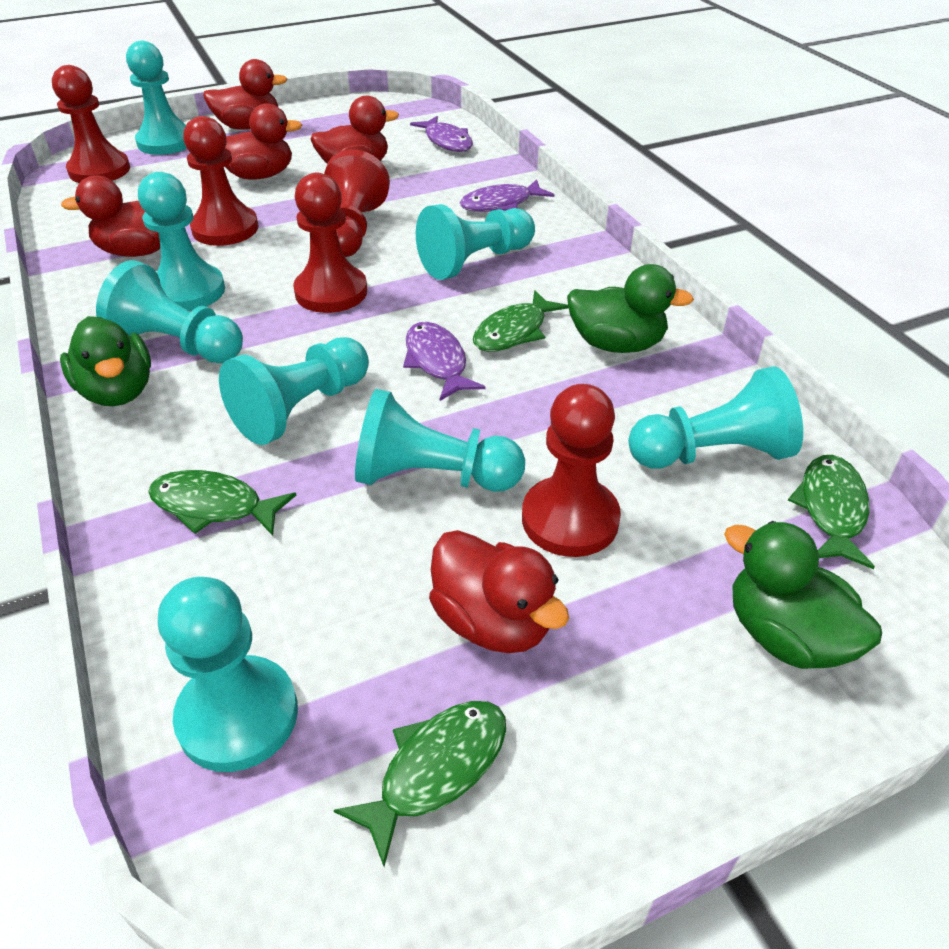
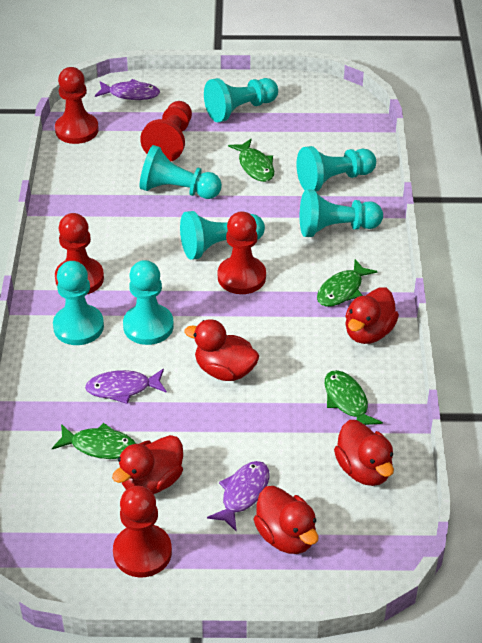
green duck: [60,316,151,406] [567,264,694,353] [724,521,882,669] = 3 -> none = 0
turquoise pawn: [96,260,243,363] [126,41,187,155] [138,172,225,311] [158,577,298,772] [219,337,369,445] [355,389,525,492] [416,204,535,280] [628,366,803,469] = 8 -> [53,261,104,345] [123,260,174,345] [140,145,222,199] [180,211,265,260] [204,78,278,122] [297,146,376,192] [300,189,383,237] = 7

